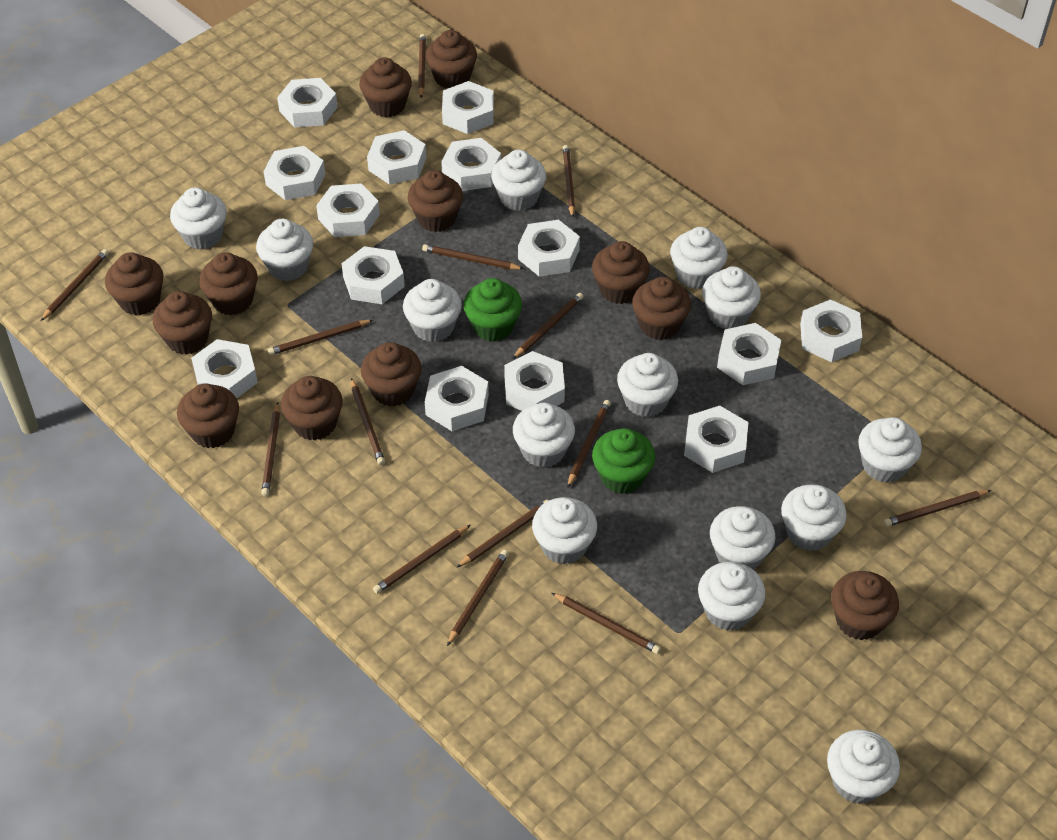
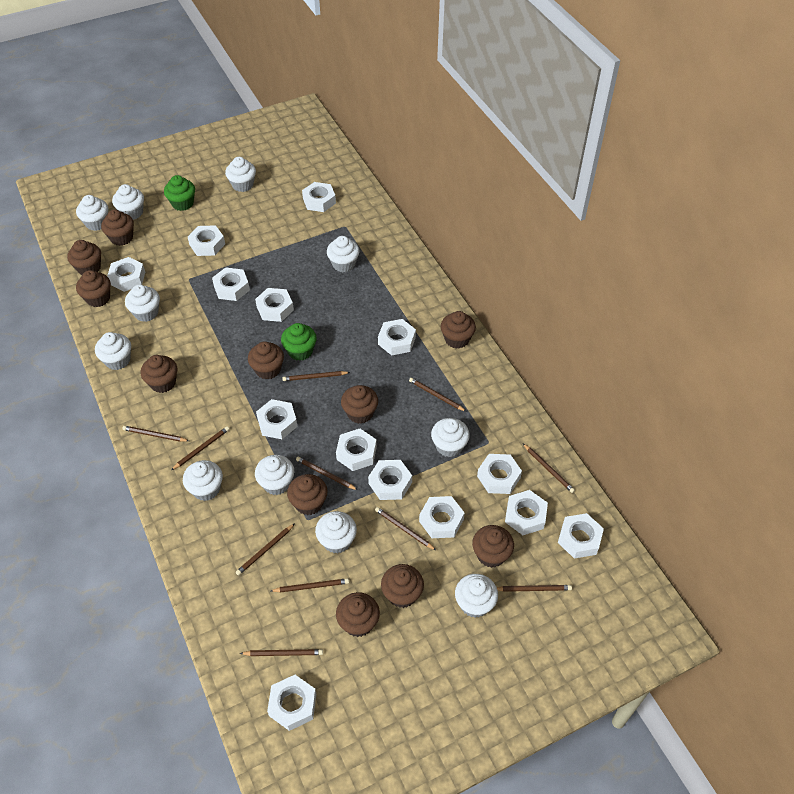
brown cupcake: [105,252,164,316] [153,291,212,355] [177,383,239,448] [199,252,257,316] [281,376,343,441] [359,57,412,117] [361,342,422,407] [408,170,463,232] [426,30,477,88] [592,241,650,304] [632,277,691,340] [831,571,899,640] = 12 -> [67,240,101,275] [76,270,111,307] [101,210,134,246] [141,355,177,393] [248,341,284,380] [287,474,327,515] [336,592,380,637] [341,385,378,424] [381,564,424,608] [441,311,476,349] [472,525,514,568] = 11
brown pencil: [40,249,109,321] [261,402,280,496] [268,320,373,355] [351,378,385,465] [373,525,471,594] [418,34,426,98] [422,244,524,269] [447,550,509,646] [456,500,549,568] [513,293,584,359] [552,593,661,654] [563,145,575,218] [568,400,611,487] [884,490,992,527] = 14 -> [122,426,189,442] [171,426,229,470] [236,524,294,576] [240,649,323,656] [271,578,349,593] [282,371,350,381] [296,457,358,490] [375,507,436,550] [409,378,467,412] [497,585,572,592] [523,444,575,493] = 11
white cupcake: [170,188,227,249] [256,219,313,281] [403,279,462,342] [491,150,546,211] [513,403,575,468] [532,497,597,564] [617,353,678,417] [670,227,728,289] [698,562,765,631] [702,266,761,329] [710,506,775,570] [781,484,847,551] [827,730,900,804] [858,417,922,483] = 14 -> [76,195,108,231] [95,332,131,370] [112,184,144,220] [125,285,160,322] [183,460,223,501] [225,157,256,192] [255,455,294,495] [315,511,357,554] [327,236,360,272] [431,418,470,457] [455,574,498,618] = 11

